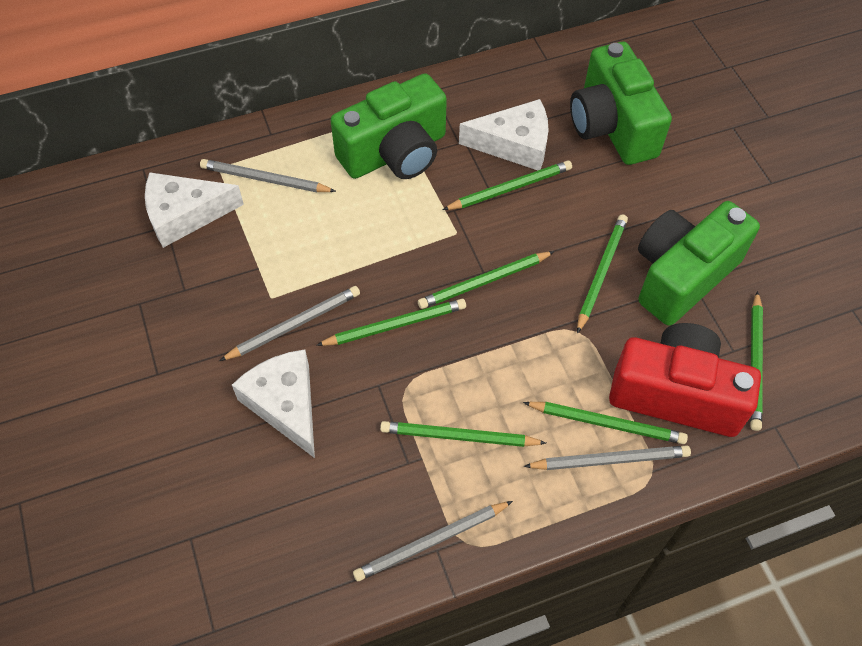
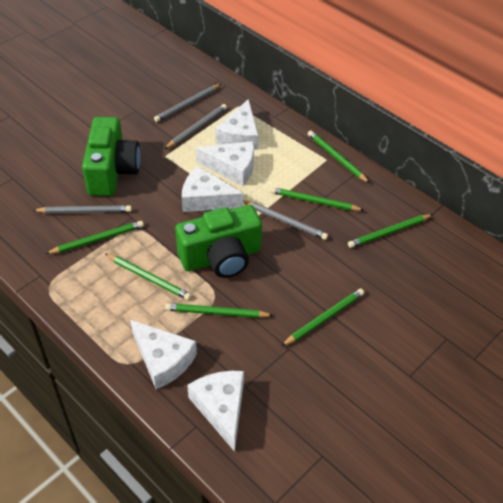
green camera: [331,73,447,179] [570,42,672,165] [638,201,760,326] = 3 -> [82,117,140,196] [175,205,262,278] = 2
red camera: [609,323,761,437] = 1 -> none = 0
white cheese: [145,172,244,248] [232,349,315,458] [459,99,549,170] = 3 -> [130,320,197,389] [182,166,243,212] [187,371,244,452] [196,141,254,186] [215,99,259,150] = 5

